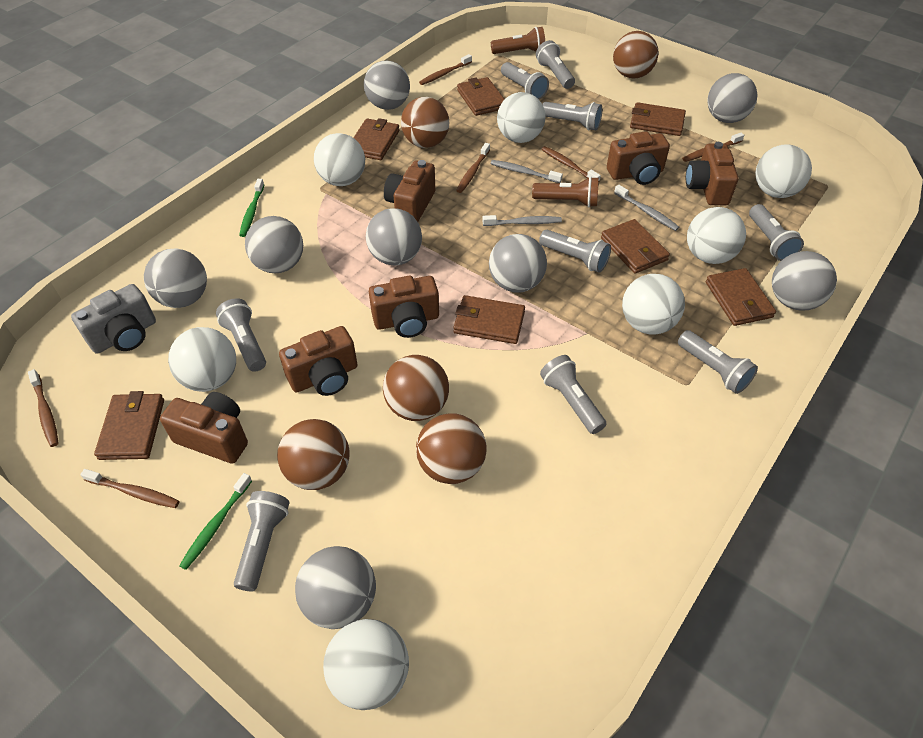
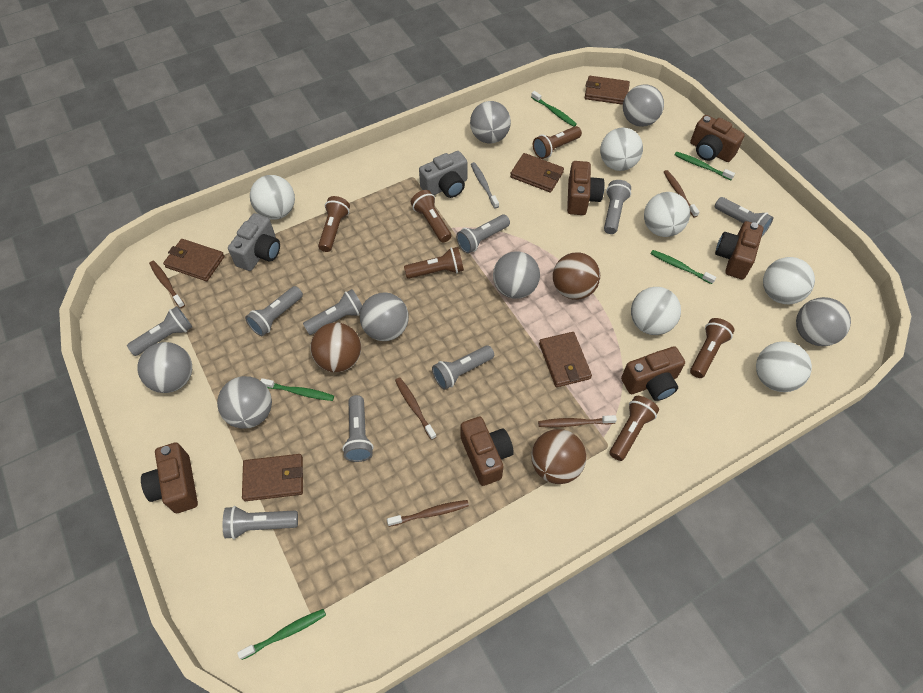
brown ball: [277,419,350,490] [383,355,449,421] [401,97,449,148] [416,413,487,484] [613,31,658,78] = 5 -> [311,322,361,373] [531,429,586,484] [553,253,600,300] = 3
brown flashlight: [491,27,545,54] [532,176,599,207] = 2 -> [318,196,350,252] [404,247,464,279] [411,190,451,243] [533,126,582,159] [610,396,659,461] [690,318,735,378] = 6
brown toothbrush: [28,369,58,447] [80,469,179,508] [419,54,472,85] [456,143,490,193] [541,146,601,182] [682,133,744,162] = 6 -> [149,261,185,308] [387,500,469,527] [395,377,436,440] [538,415,617,427] [664,170,699,218] = 5
brown wallet: [94,391,164,460] [353,118,399,160] [453,295,525,344] [457,77,505,116] [601,219,670,274] [630,102,686,136] [706,268,776,326] = 7 -> [163,239,225,281] [242,454,303,501] [510,153,564,193] [539,332,592,387] [585,76,630,105] = 5
green toothbrush: [179,473,252,570] [239,179,264,237] = 2 -> [237,609,326,660] [260,378,334,401] [531,91,577,127] [650,250,716,284] [675,152,735,180] = 5
grey ball: [144,249,207,308] [245,216,303,273] [295,546,376,629] [364,61,410,110] [366,208,422,265] [489,234,547,292] [707,73,757,123] [772,251,837,311] = 8 -> [137,342,192,393] [217,376,272,429] [360,292,409,341] [470,101,511,144] [493,251,540,299] [623,84,664,127] [796,297,851,346] = 7
grey camera: [71,284,156,354] = 1 -> [228,213,280,271] [419,151,468,198] = 2
grey toothbrush: [482,215,562,226] [491,160,563,183] [614,185,679,231] = 3 -> [471,162,499,209] = 1
white ball: [168,327,236,392] [314,133,365,186] [323,619,409,710] [497,92,546,143] [622,274,685,335] [687,207,746,264] [756,144,812,198] = 7 -> [250,175,295,220] [600,127,643,171] [631,287,681,335] [644,192,690,237] [756,341,812,392] [763,257,815,304] = 6

